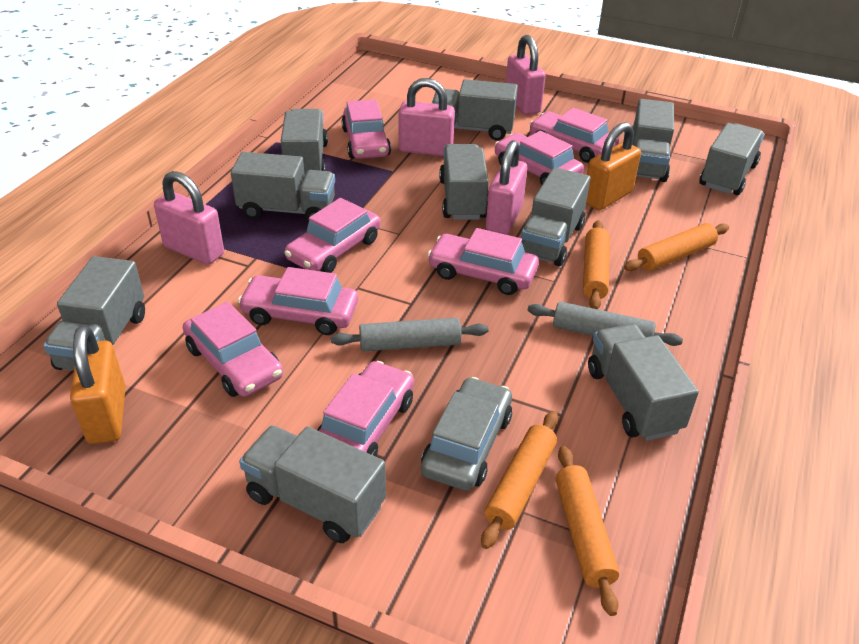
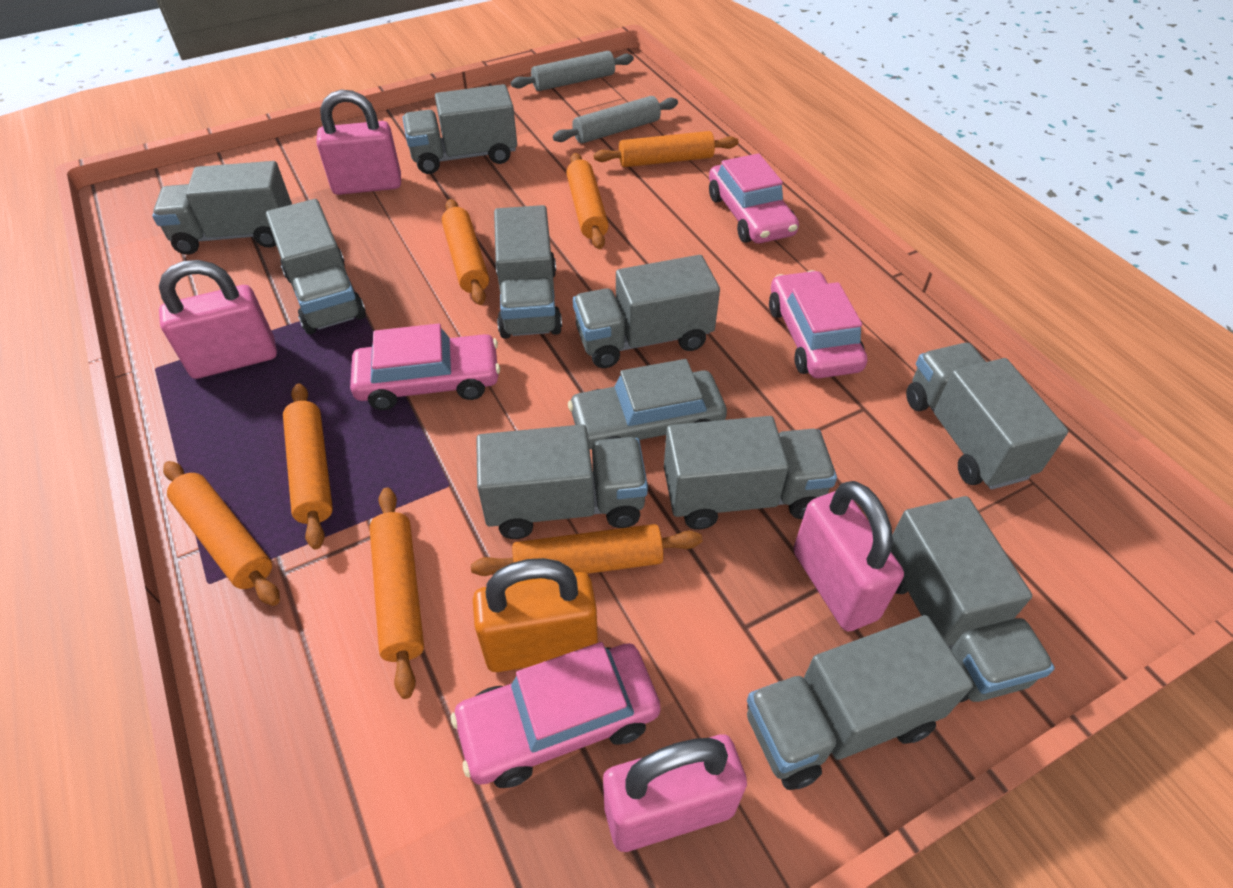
orange padlock: [70,325,126,444] [586,122,641,210] = 2 -> [473,558,598,672] = 1
orange rolling pin: [481,411,558,549] [556,446,619,616] [583,220,610,309] [624,223,729,271] = 4 -> [163,461,280,606] [283,383,333,550] [369,487,424,699] [442,199,489,305] [471,524,702,581] [566,153,609,249] [594,131,738,167] = 7
pink car: [183,302,283,397] [238,267,358,335] [284,198,381,273] [317,361,414,457] [342,99,391,159] [427,228,539,295] [495,131,584,185] [530,108,619,163] = 8 -> [350,324,500,410] [451,642,661,788] [709,153,799,243] [769,270,867,378] = 4

